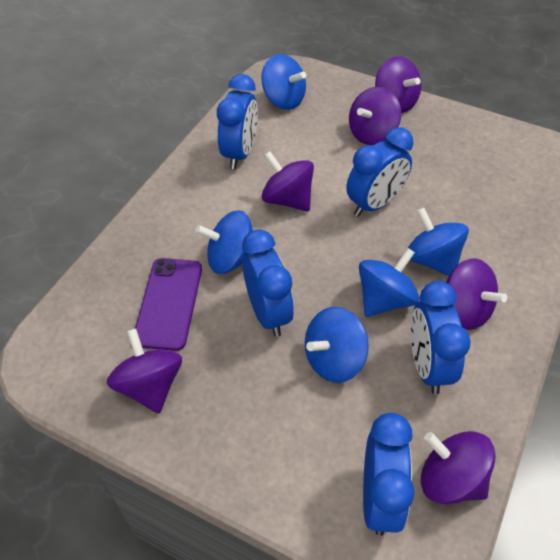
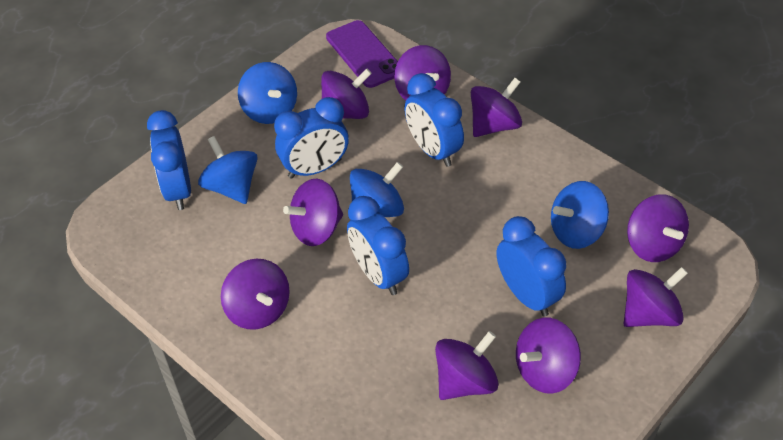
blue spinning top: [195,210,253,274] [261,54,306,110] [305,307,369,383] [359,248,420,317] [408,208,469,276] = 5 -> [198,136,258,204] [238,62,297,124] [350,162,404,217] [551,181,609,249] = 4
purple spinning top: [106,329,182,414] [262,151,314,211] [349,87,401,145] [375,56,421,113] [421,431,496,504] [446,259,507,330] = 6 -> [221,259,290,330] [283,178,343,246] [321,68,372,119] [394,45,451,101] [435,331,498,400] [471,78,522,137] [516,318,581,394] [623,267,688,327] [627,194,689,262] = 9

